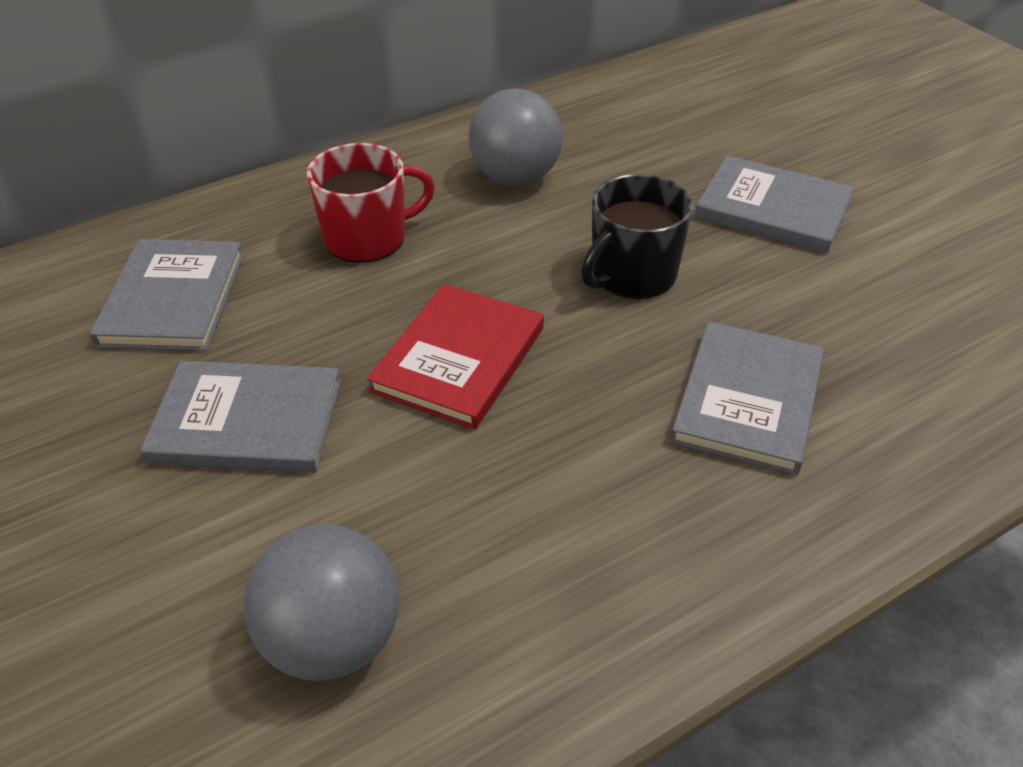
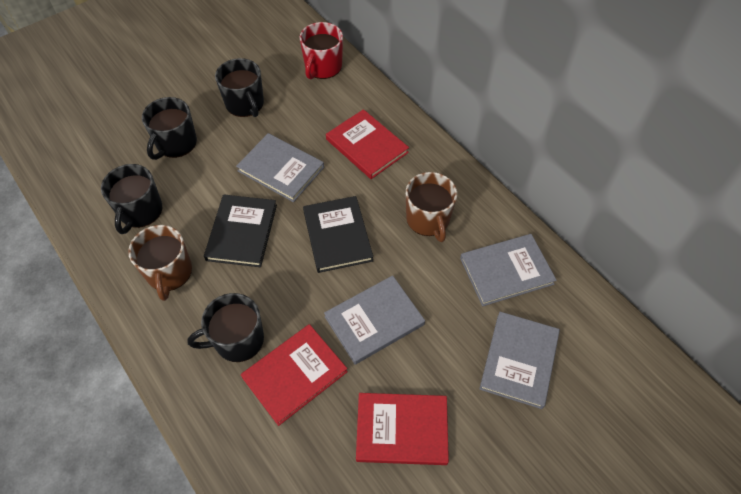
black book: none = 0 -> [204,194,277,267] [303,196,373,273] = 2
black mug: [581,174,693,299] = 1 -> [101,164,162,234] [142,97,197,160] [187,293,264,362] [215,58,264,117] = 4
brown mug: none = 0 -> [128,225,192,301] [406,172,457,242] = 2
grey ball: [243,524,400,681] [469,88,562,186] = 2 -> none = 0
red book: [367,284,544,429] = 1 -> [241,324,348,426] [326,109,409,179] [356,393,449,465] = 3

